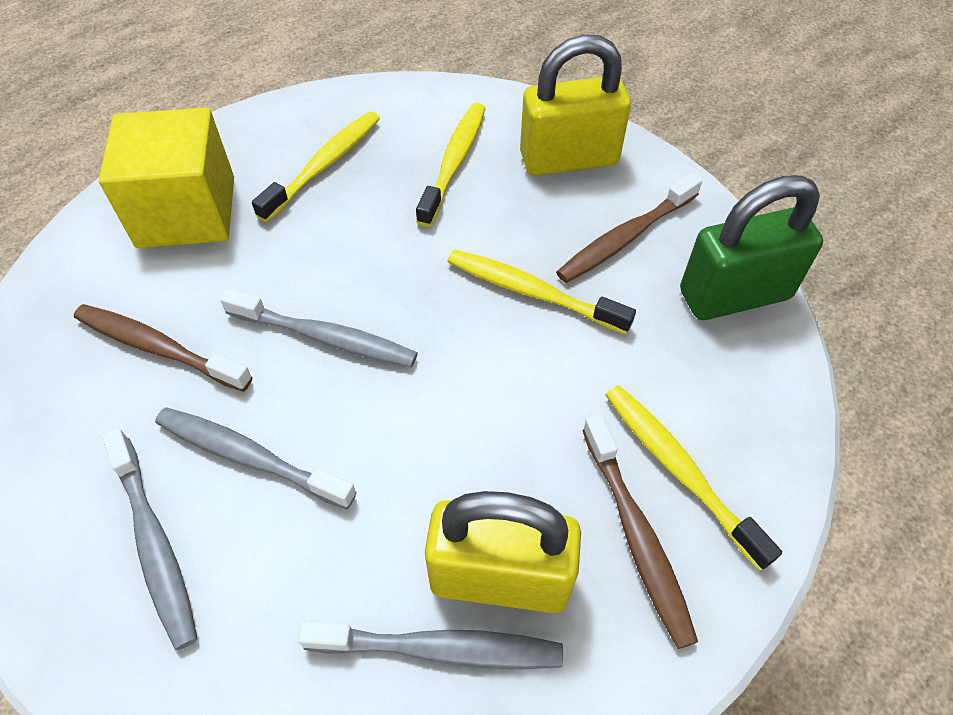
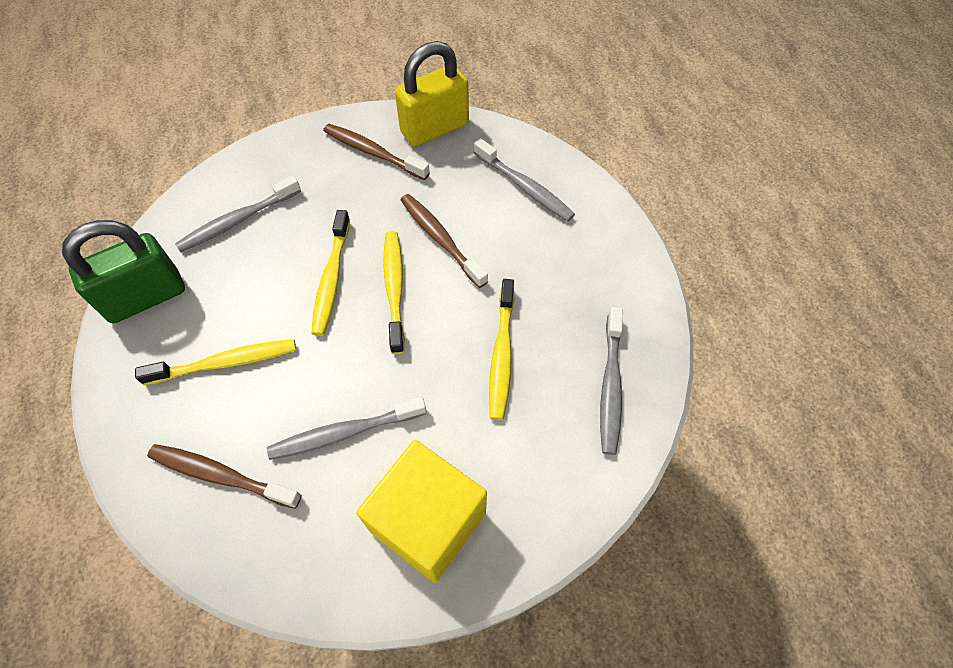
yellow padlock: [425,491,581,613] [520,34,631,176] = 2 -> [395,41,469,147] = 1

